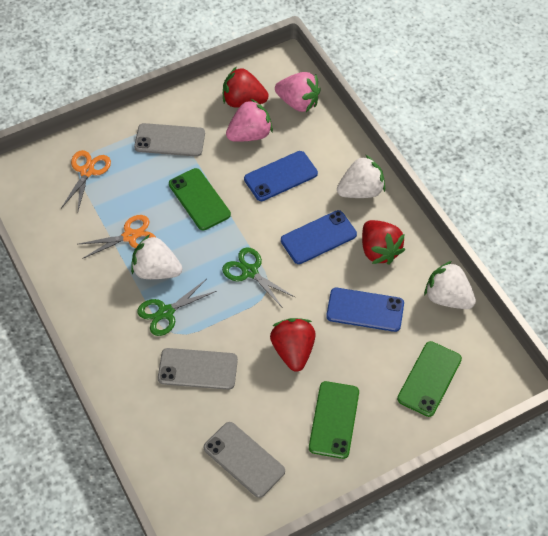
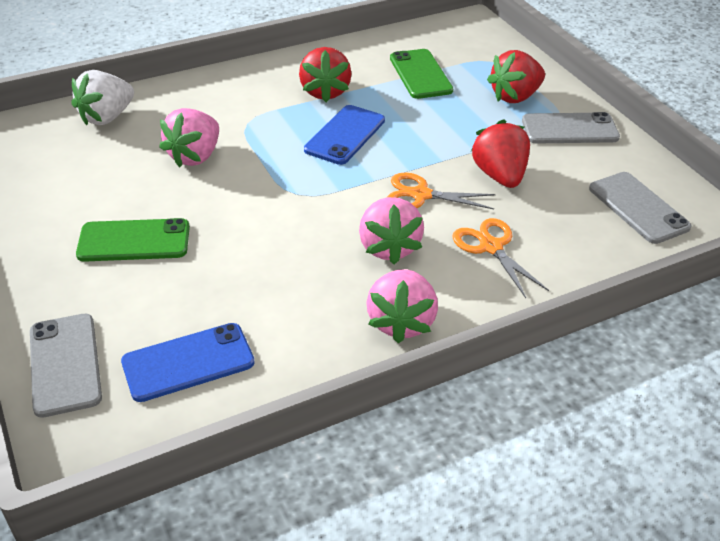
blue phone: [244,151,318,201] [281,210,357,264] [326,288,404,332] = 3 -> [121,323,255,402] [304,105,385,165] = 2
green phone: [169,168,231,230] [309,381,359,459] [397,341,462,417] = 3 -> [76,218,190,262] [390,49,453,99] = 2
green scissors: [137,279,217,336] [222,247,295,308] = 2 -> none = 0
pink strawberry: [226,99,273,142] [275,72,321,112] = 2 -> [159,108,219,168] [359,197,424,265] [366,269,438,343] = 3
white strawberry: [131,234,182,279] [337,155,385,198] [424,261,476,309] = 3 -> [72,70,134,126] = 1

